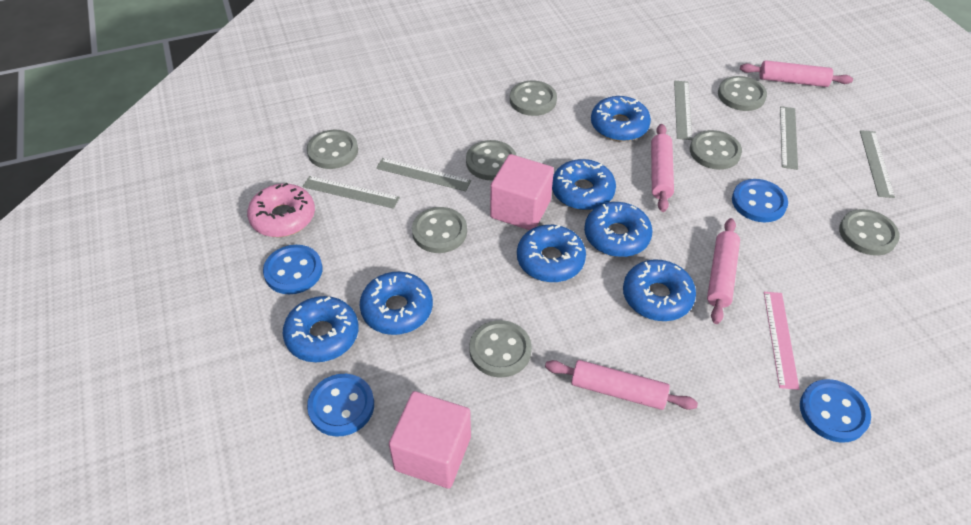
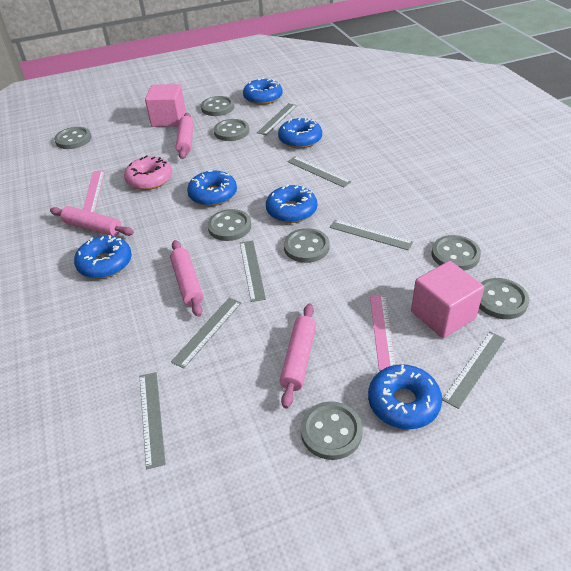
blue button: [263,245,322,294] [307,374,374,437] [732,179,788,222] [800,379,871,443] = 4 -> none = 0
blue donut: [283,296,359,362] [360,272,433,335] [517,225,586,282] [552,159,616,210] [584,202,653,257] [591,96,651,141] [623,259,696,321] = 7 -> [74,235,132,279] [187,170,237,206] [243,78,283,105] [266,184,317,223] [278,117,322,148] [368,364,442,429] = 6
grey ruler: [303,176,400,209] [376,158,471,191] [674,81,692,140] [780,106,798,170] [860,130,895,198] = 5 -> [139,372,166,469] [171,298,241,369] [240,241,266,302] [257,103,297,135] [287,157,351,187] [330,220,413,250] [442,332,505,409] = 7
pink ruler: [764,292,799,390] = 1 -> [83,170,105,213] [370,295,396,371] = 2

